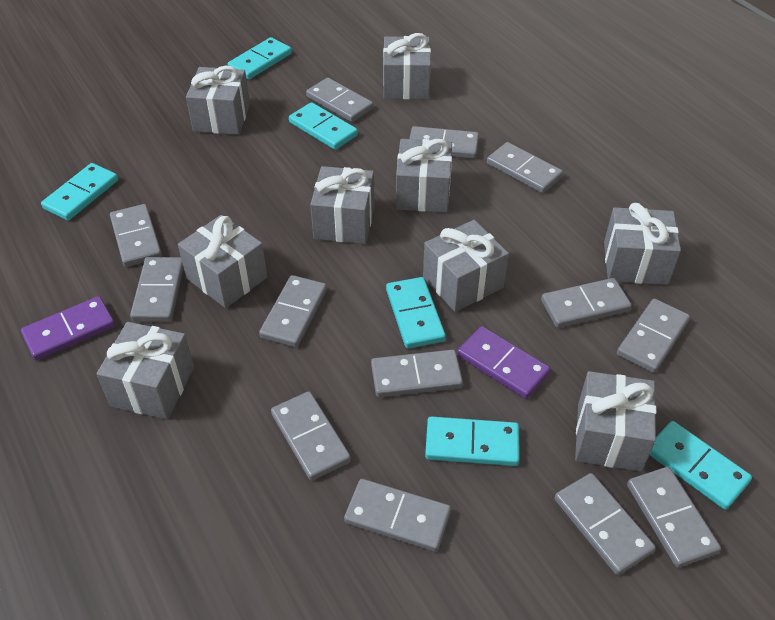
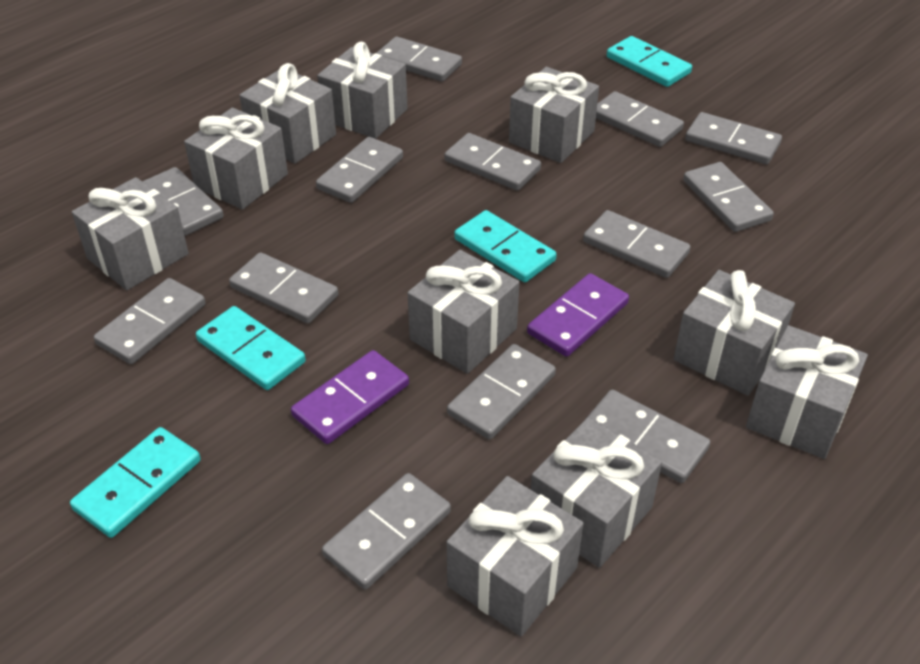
grey gift: [97,322,194,419] [178,215,267,308] [186,66,250,135] [310,166,375,244] [383,33,431,99] [396,139,452,213] [423,220,509,312] [575,371,656,472] [604,203,681,285] = 9 -> [72,177,189,290] [184,108,288,210] [239,63,336,164] [317,41,408,139] [408,250,519,374] [447,476,584,637] [509,67,599,163] [531,417,662,568] [674,270,795,396] [746,325,868,459] = 10
turquoise domino: [41,163,118,221] [227,37,292,80] [289,102,358,150] [386,277,446,348] [425,416,520,466] [650,421,752,510] = 6 -> [70,427,201,538] [196,306,306,390] [454,210,557,282] [607,36,692,87] = 4

